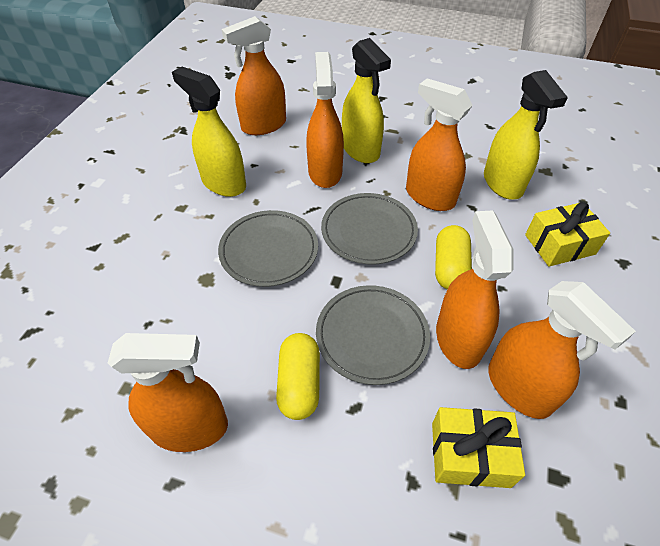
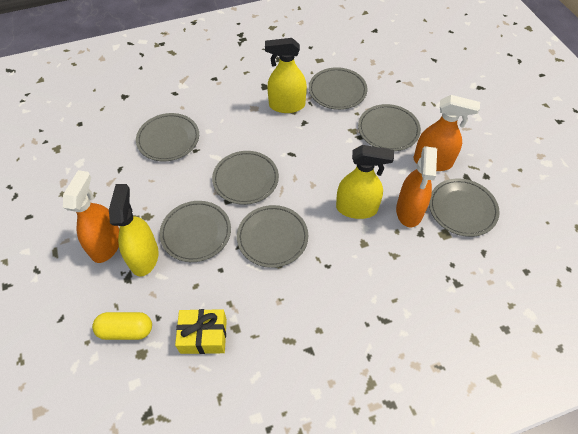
grey plate: [218,210,318,287] [316,285,430,385] [321,193,418,265] = 3 -> [136,113,199,161] [159,201,231,262] [212,151,279,205] [237,205,308,268] [309,67,367,110] [358,104,421,151] [429,178,500,237] = 7
orange spray bottle: [108,333,228,452] [222,16,286,135] [306,52,344,188] [406,78,473,211] [436,210,514,369] [488,281,636,419] = 6 -> [63,170,119,263] [396,146,437,227] [414,95,480,171] = 3
yellow capsule: [276,333,320,420] [435,225,472,290] = 2 -> [92,312,152,340] = 1
yellow gift: [432,407,525,488] [525,202,610,267] = 2 -> [175,309,227,354] = 1

